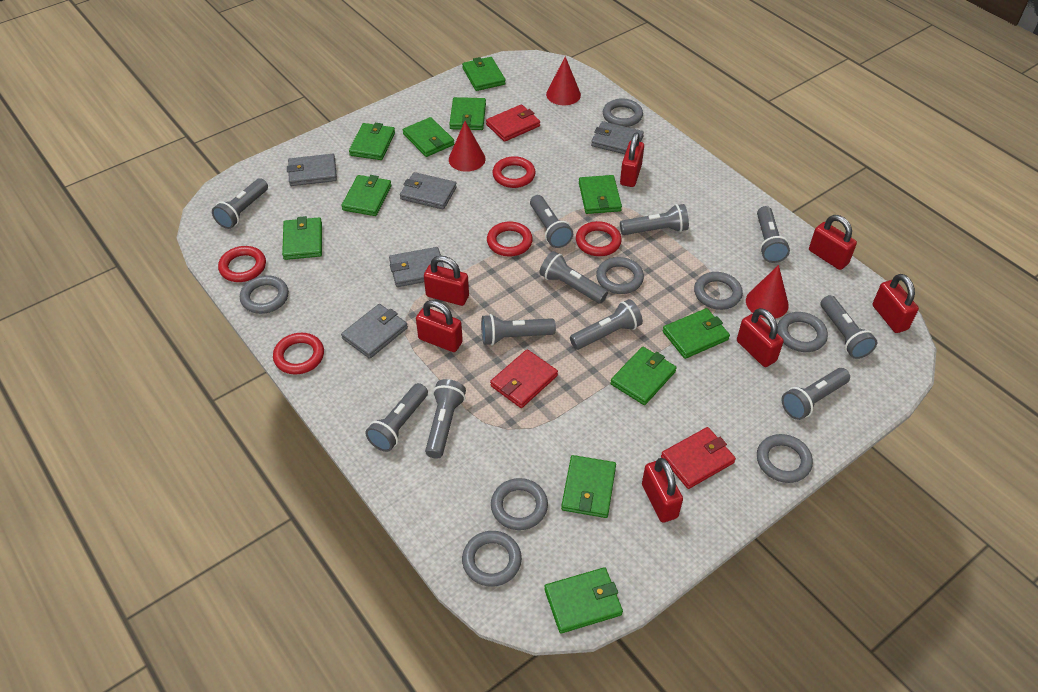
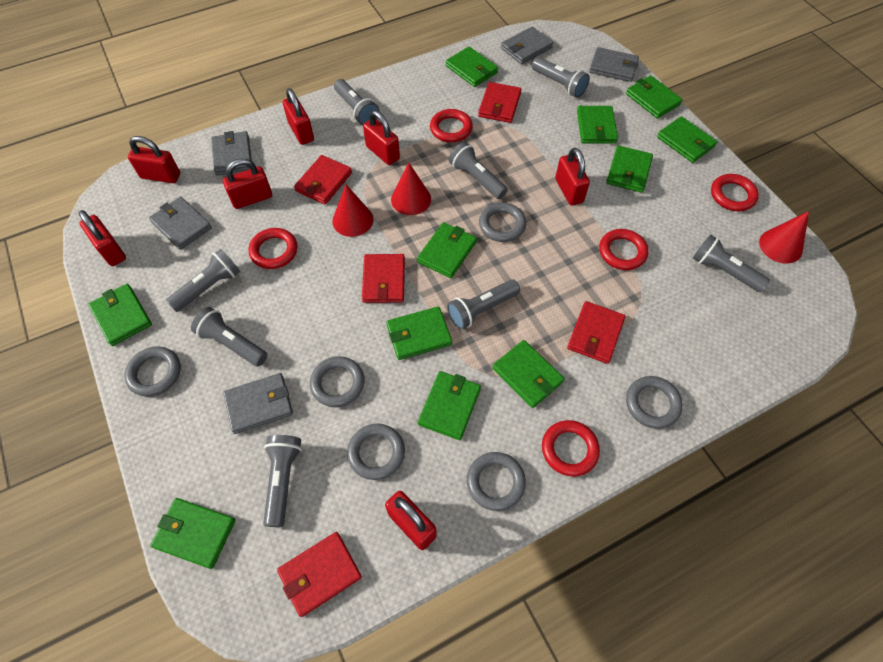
grey flashlight: [212,178,268,229] [365,383,428,452] [425,379,466,459] [481,314,556,346] [530,195,573,248] [539,251,608,304] [570,299,643,350] [620,204,689,235] [757,206,790,263] [782,368,850,420] [821,295,877,359] = 11 -> [166,249,240,312] [191,307,267,366] [263,435,302,527] [334,79,380,125] [447,279,520,330] [449,142,508,199] [532,57,590,98] [693,234,770,292] = 8
grey ring: [240,275,289,314] [462,531,522,587] [491,478,548,530] [596,257,644,294] [603,98,643,127] [694,272,743,310] [757,434,813,483] [777,312,828,352] = 8 -> [125,346,181,397] [310,356,364,407] [347,424,405,480] [467,452,526,511] [479,203,526,242] [626,376,683,429] = 6
red wallet: [486,104,540,142] [490,349,558,408] [661,427,736,489] = 3 -> [277,532,362,617] [294,155,352,205] [362,254,405,303] [478,82,522,123] [567,301,625,364] = 5

